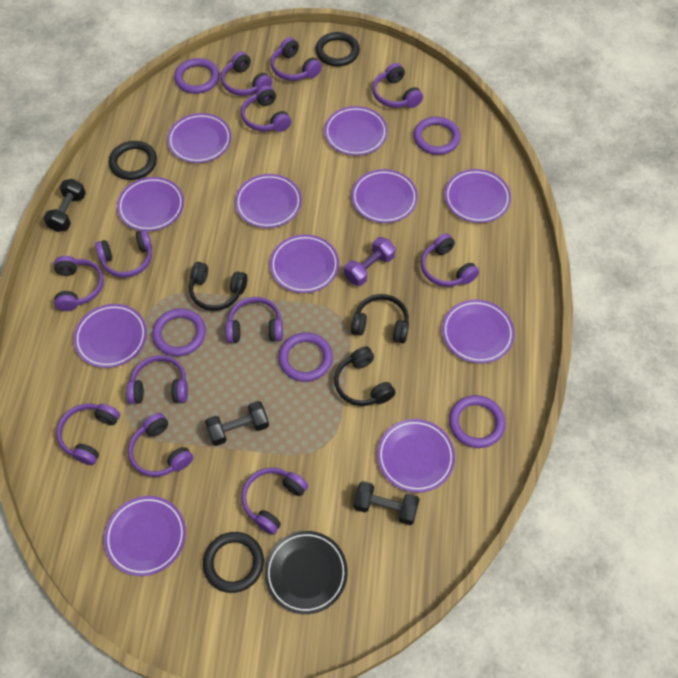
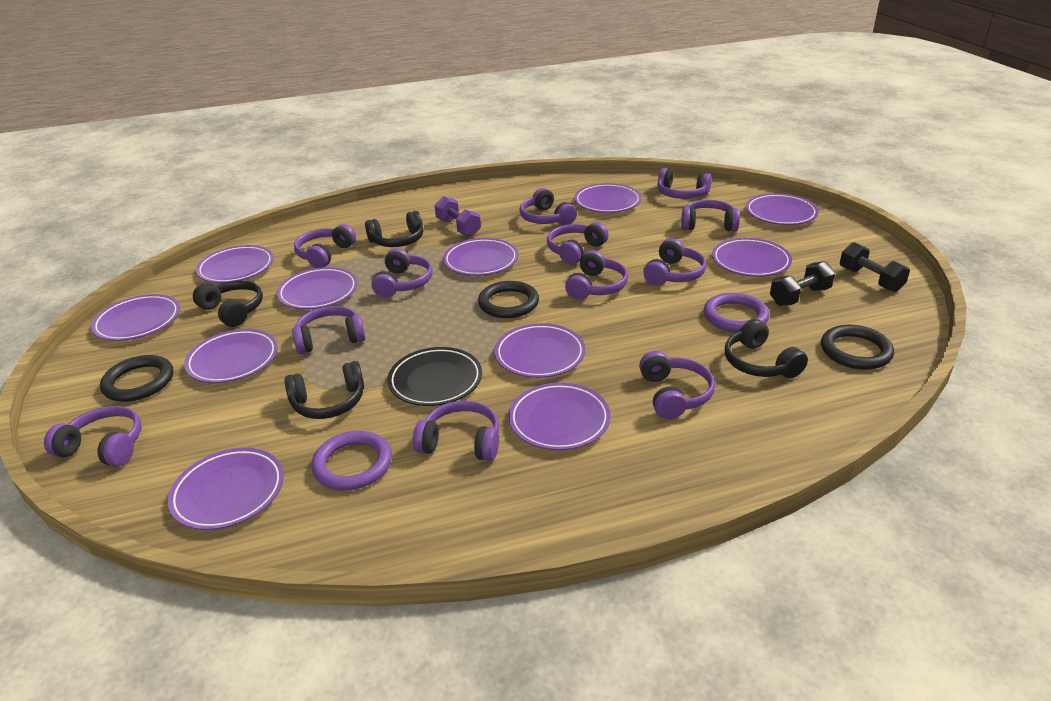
black dumbbell: [44,179,86,232] [205,401,269,446] [354,481,420,525] = 3 -> [770,261,835,306] [840,242,910,292] = 2
black headphones: [189,262,247,311] [334,346,395,406] [351,294,409,343] = 3 -> [193,280,263,327] [284,361,364,419] [365,211,423,247] [725,319,808,378] = 4
purple ring: [152,308,206,357] [174,58,220,94] [279,332,333,382] [413,117,461,155] [449,395,506,448] = 5 -> [311,431,392,490] [704,293,769,332] = 2

